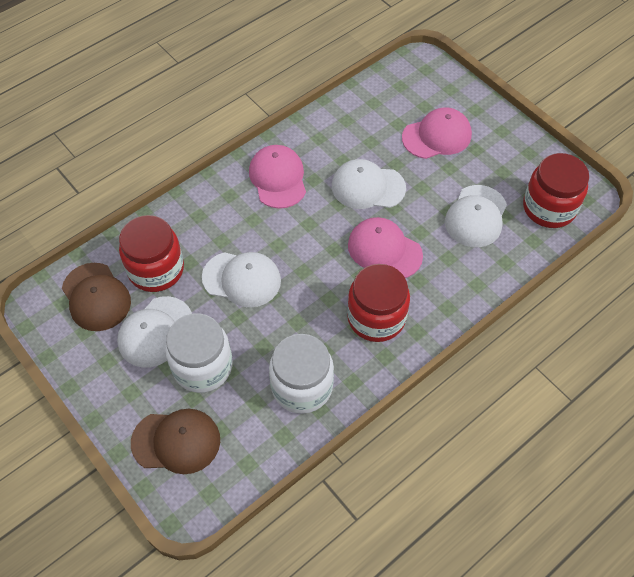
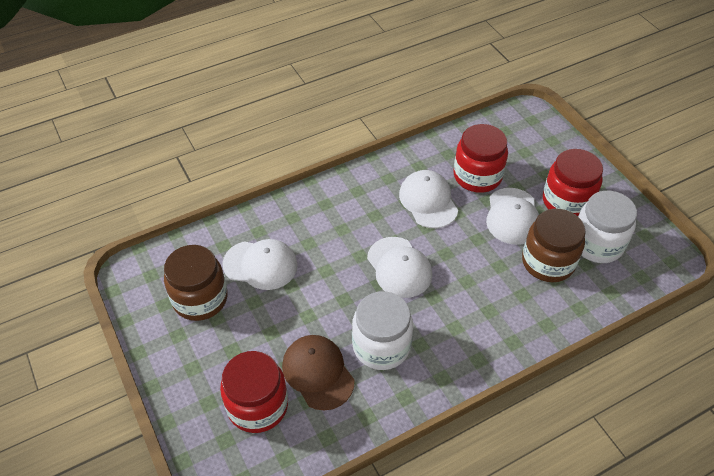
brown cap: [62,263,131,331] [131,409,220,474] = 2 -> [282,335,355,410] = 1
brown jar: none = 0 -> [164,245,228,321] [522,209,586,282] = 2
pink cap: [249,145,306,209] [348,217,423,278] [402,107,472,159] = 3 -> none = 0

